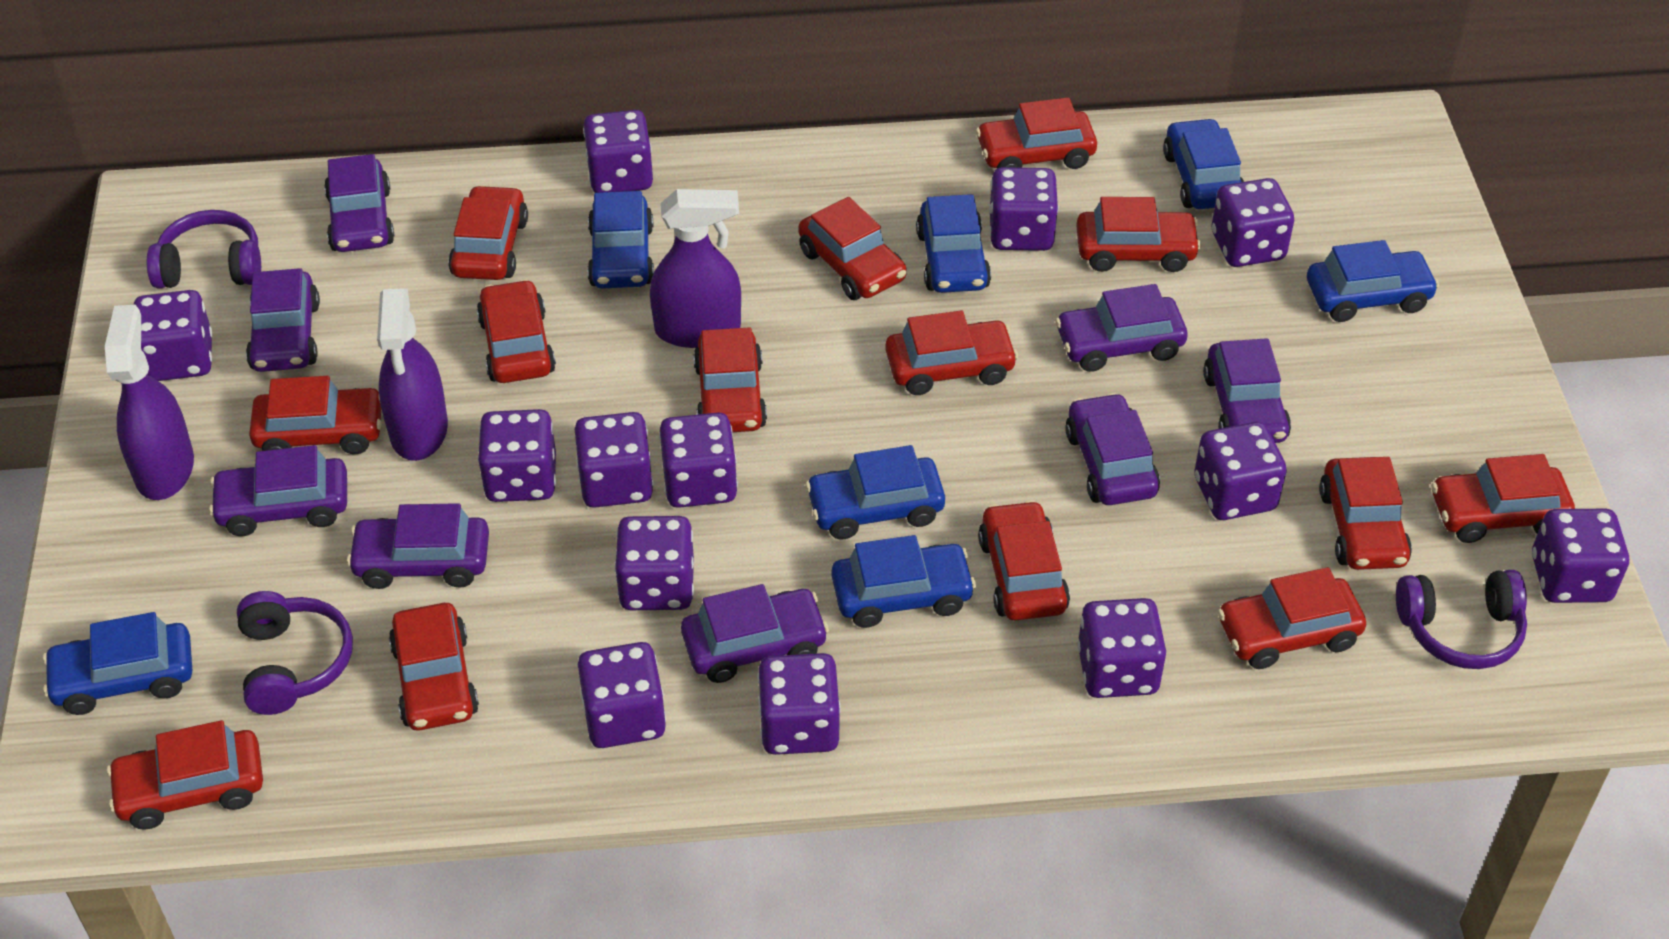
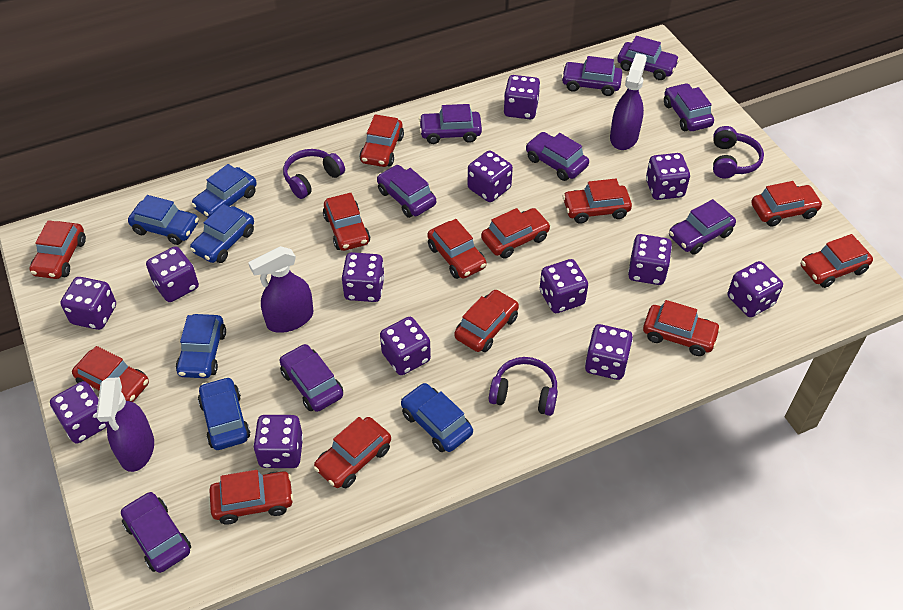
blue car: [43,612,192,715] [587,191,654,289] [805,445,945,539] [832,535,976,628] [916,194,991,293] [1163,118,1244,209] [1307,240,1439,322] = 7 -> [128,195,199,245] [176,314,226,378] [190,204,254,263] [191,164,257,218] [198,377,250,450] [401,383,473,452] = 6
purple car: [209,445,347,536] [246,268,320,372] [324,154,394,252] [347,503,489,589] [681,584,829,683] [1055,284,1188,372] [1065,393,1160,505] [1203,338,1291,443] = 8 -> [121,492,191,573] [280,344,343,412] [377,165,436,218] [419,104,482,144] [526,132,589,181] [561,56,622,96] [617,36,680,80] [664,83,714,131] [669,199,736,255] = 9
red car: [107,720,263,830] [249,376,382,454] [389,603,479,731] [448,185,528,280] [477,279,556,383] [693,327,767,432] [798,197,907,300] [885,310,1018,395] [976,97,1097,169] [978,500,1070,621] [1076,197,1201,272] [1218,567,1366,669] [1319,457,1412,570] [1431,454,1575,543] = 14 -> [29,220,86,279] [72,346,149,402] [209,470,294,525] [314,417,391,488] [323,193,370,251] [359,114,404,167] [427,219,486,279] [454,289,519,352] [481,208,551,259] [563,179,632,224] [643,300,721,356] [751,181,823,227] [801,234,873,288] = 13

